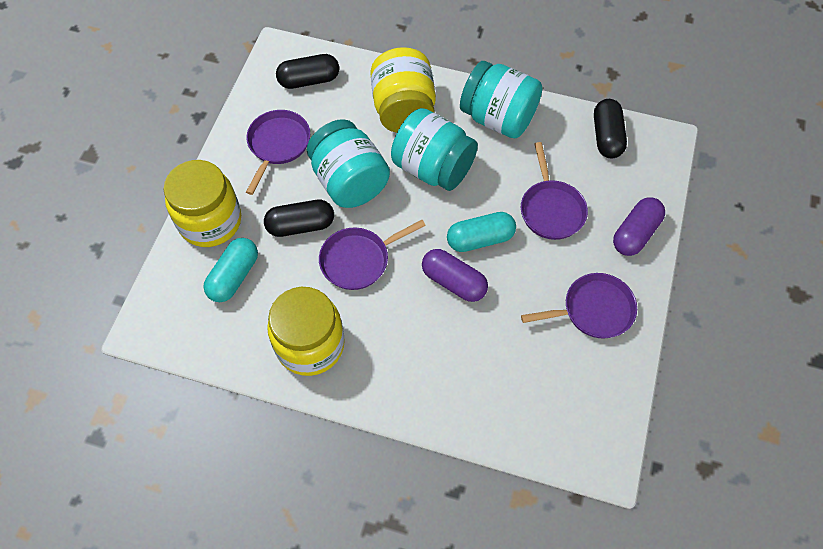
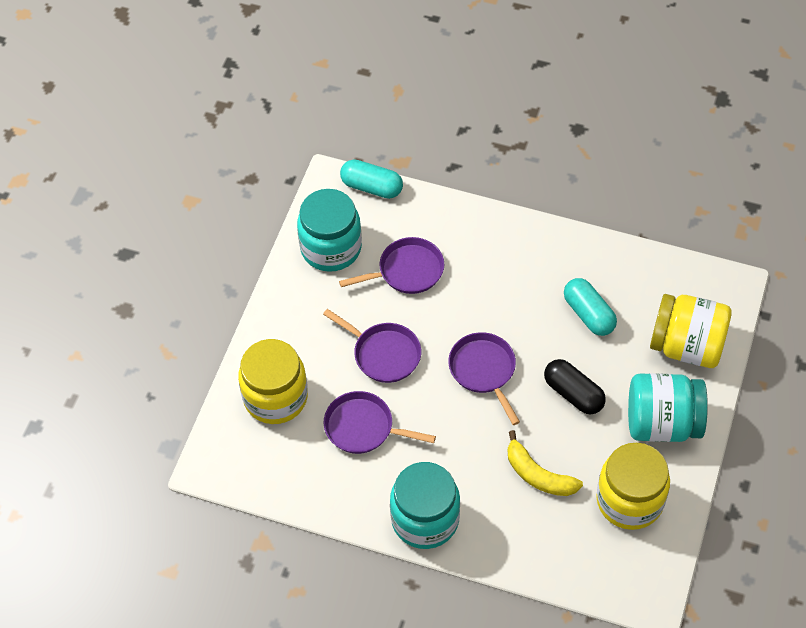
black capsule: [264,200,334,237] [276,54,339,89] [594,99,627,158] = 3 -> [544,359,606,414] = 1
purple capsule: [422,249,488,302] [613,197,665,256] = 2 -> none = 0
yellow banana: none = 0 -> [508,430,583,496] = 1

